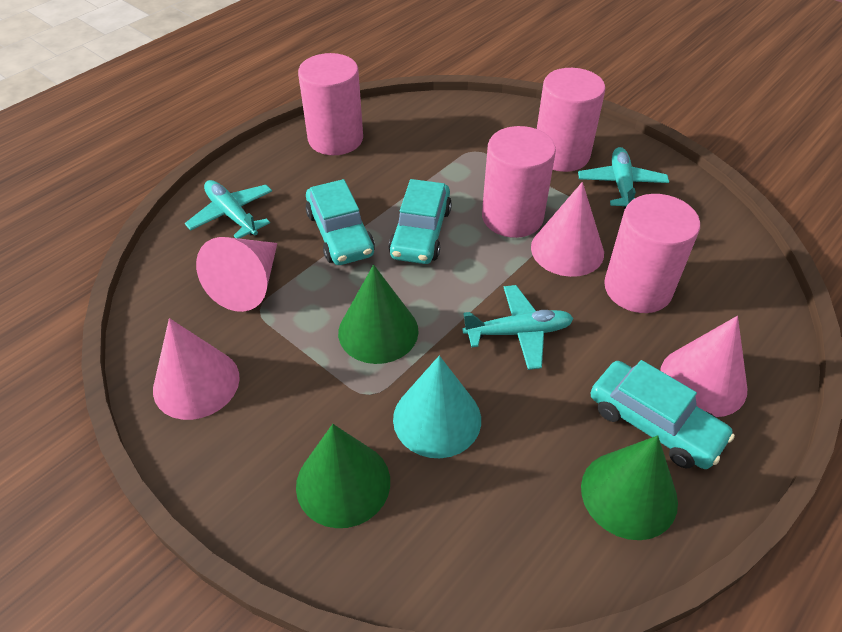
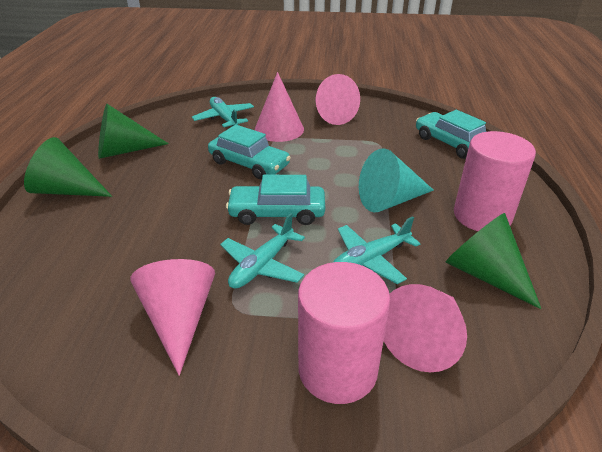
pink cylinder: [298,53,363,155] [482,126,556,238] [537,68,605,172] [604,194,700,313] = 4 -> [298,262,390,404] [454,131,536,231] = 2

